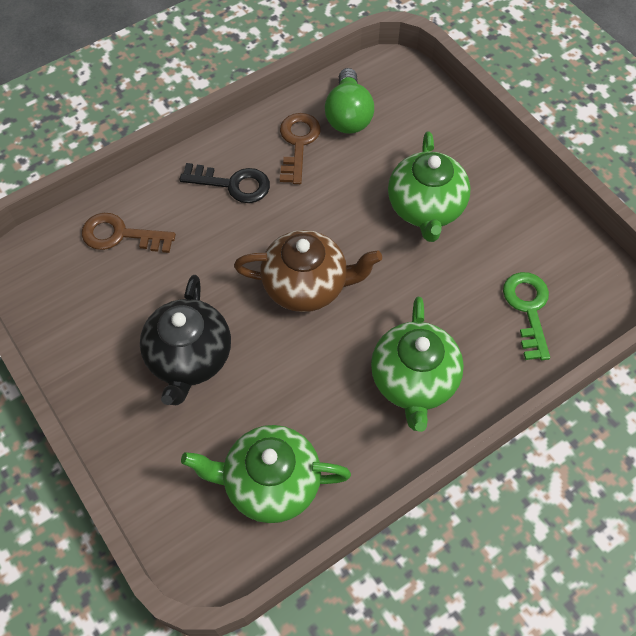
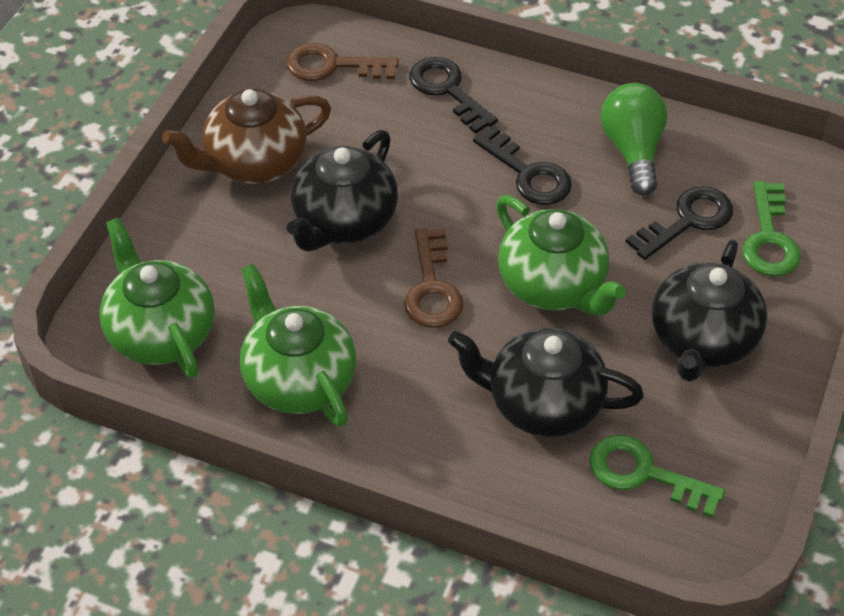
black key: [179,163,270,203] = 1 -> [409,57,498,134] [473,125,572,205] [625,186,733,260] = 3
black teapot: [140,275,231,405] = 1 -> [287,130,398,251] [448,327,644,437] [652,240,767,382] = 3
green key: [503,272,550,360] = 1 -> [589,435,725,518] [742,181,801,276] = 2

